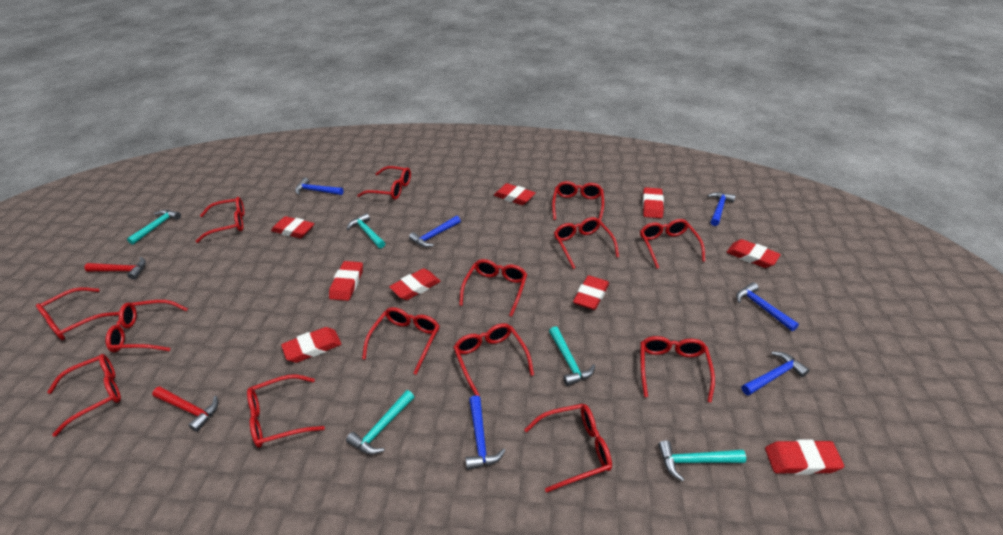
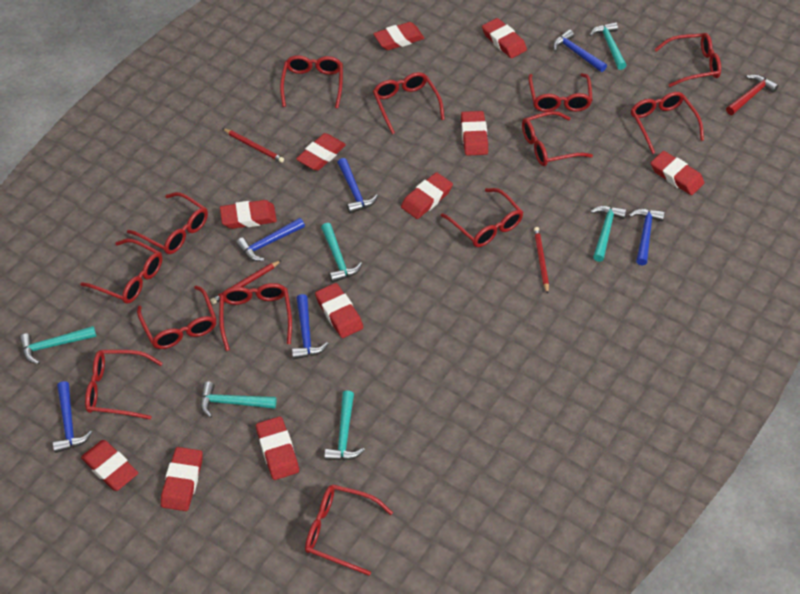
red eraser: [271,216,315,238] [281,327,341,363] [329,261,363,301] [389,268,441,300] [494,183,535,205] [573,275,609,310] [642,187,664,218] [726,239,781,268] [765,439,844,475] = 9 -> [81,440,138,491] [161,447,203,511] [220,200,277,229] [256,416,299,480] [296,133,346,171] [315,283,363,338] [373,22,425,50] [401,172,453,219] [461,111,488,156] [482,18,527,58] [651,151,704,195] = 11
red glasses: [36,287,119,340] [47,354,121,437] [105,300,188,352] [195,197,245,243] [247,375,325,448] [357,166,411,200] [362,307,439,375] [453,323,534,396] [459,259,527,317] [524,404,612,493] [552,181,604,221] [554,217,619,269] [640,219,705,269] [641,336,715,403] = 14 -> [80,239,162,304] [85,350,163,420] [127,192,208,254] [137,285,216,349] [219,283,292,351] [280,55,343,108] [305,484,393,575] [373,72,445,134] [441,188,523,247] [522,111,593,166] [528,73,592,112] [631,92,704,154] [654,33,721,87] = 13
red hammer: [84,257,146,280] [152,386,218,432] = 2 -> [726,74,779,115] = 1
red pencil: none = 0 -> [210,260,282,304] [222,128,284,163] [534,227,549,294] = 3
turquoise hammer: [127,210,181,245] [346,390,414,455] [347,213,385,248] [549,326,595,386] [658,440,746,481] = 5 -> [19,326,96,364] [200,381,276,418] [321,223,363,283] [324,391,365,460] [589,22,627,70] [590,206,626,262] = 6

